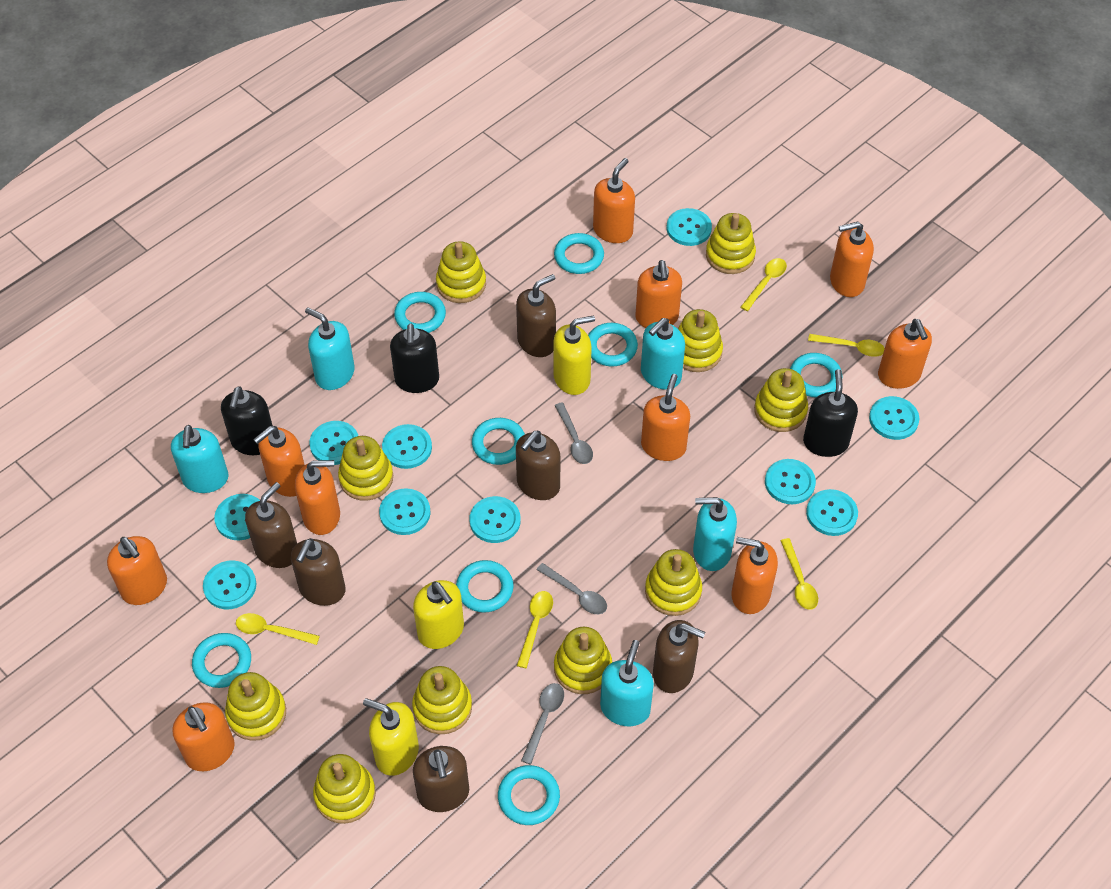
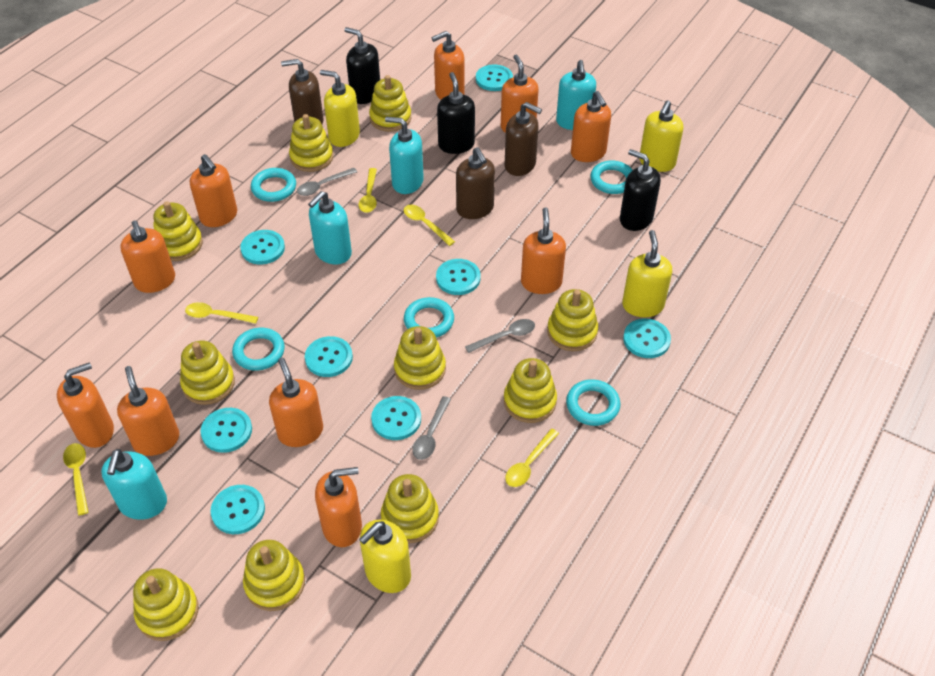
brown soap dispenser: [245,482,297,568] [291,538,346,606] [413,746,469,812] [516,274,556,357] [516,431,560,500] [653,620,705,693] = 6 -> [281,59,323,124] [456,147,495,219] [505,102,542,176] = 3
turquoise button: [203,561,256,609] [214,494,260,540] [309,421,358,465] [379,488,431,535] [382,424,432,469] [470,496,521,543] [667,208,712,246] [765,459,816,504] [806,489,858,536] [869,396,919,440] = 10 -> [201,408,252,453] [211,485,265,534] [240,230,285,265] [305,336,353,377] [371,396,421,440] [436,259,481,295] [476,64,513,91] [623,319,671,358] = 8
turquoise ring: [192,633,251,688] [394,292,446,333] [456,560,514,613] [472,418,525,465] [498,765,560,825] [554,233,604,274] [588,323,638,367] [790,353,842,398] = 8 -> [232,328,285,371] [251,168,296,202] [404,297,454,338] [566,379,620,426] [590,160,633,194] = 5
turquoise soap dispenser: [171,425,229,493] [305,307,355,390] [600,640,654,726] [641,318,685,390] [693,497,737,571] = 5 -> [101,449,167,520] [308,191,352,264] [385,116,424,194] [556,60,596,130] = 4
yellow soap dispenser: [363,698,419,776] [413,580,464,649] [553,315,595,395] = 3 -> [320,70,360,147] [359,520,411,593] [622,230,672,317] [639,100,684,172] = 4

